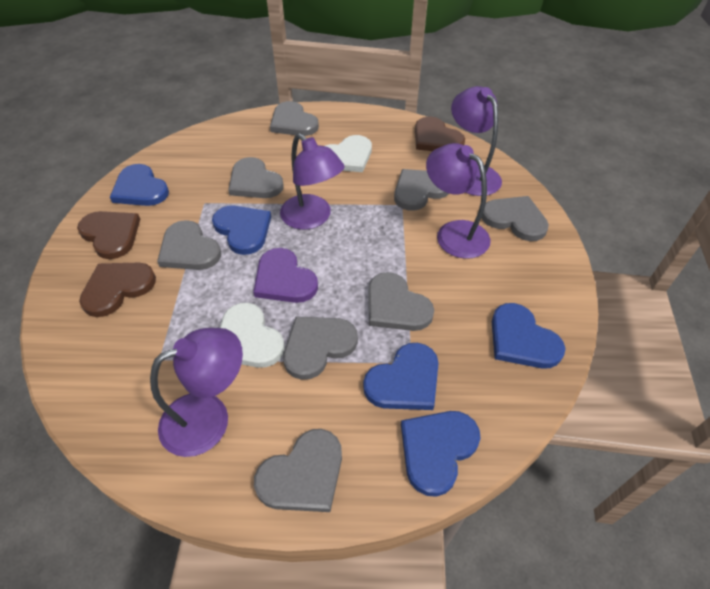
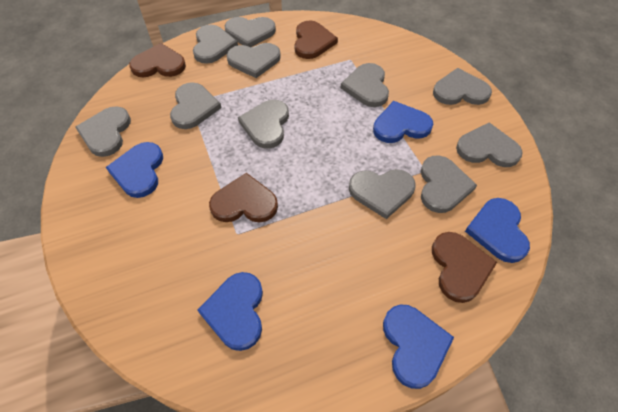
brown heart: [77,211,140,259] [79,263,156,317] [415,116,465,151] = 3 -> [129,43,186,77] [209,173,278,223] [294,20,338,59] [432,232,497,303] = 4
grey heart: [157,220,221,270] [228,157,284,198] [254,429,342,512] [270,101,319,136] [283,316,358,380] [368,272,434,331] [394,169,449,211] [482,196,549,241] = 8 -> [75,106,131,157] [170,82,222,129] [193,24,238,64] [224,17,276,48] [227,43,281,78] [238,100,289,149] [341,63,389,107] [349,169,416,219] [421,155,477,213] [433,68,492,105] [456,122,523,167] = 11
purple heart: [253,248,318,303] = 1 -> none = 0
purple lamp: [150,328,243,457] [280,133,345,230] [426,143,490,259] [451,86,502,196] = 4 -> none = 0
white heart: [220,303,285,368] [325,135,372,172] = 2 -> none = 0

